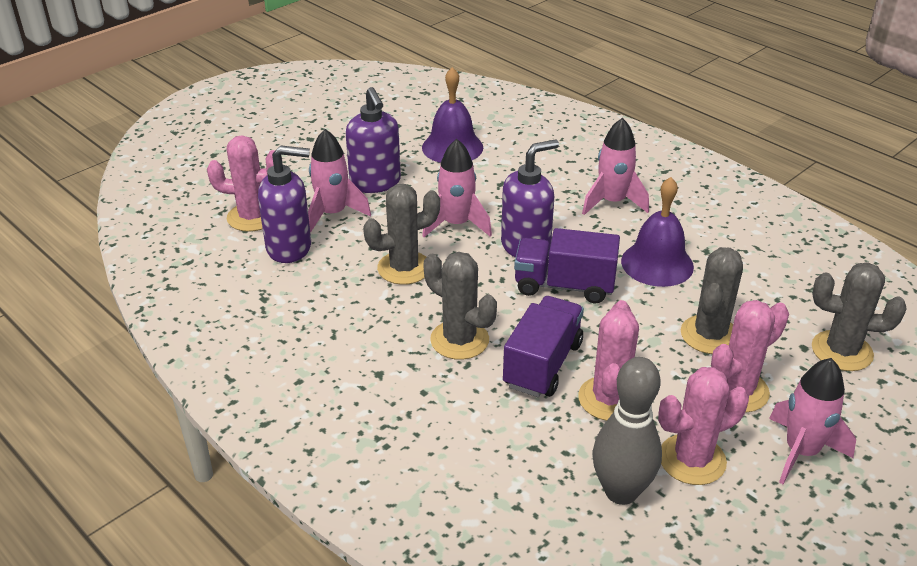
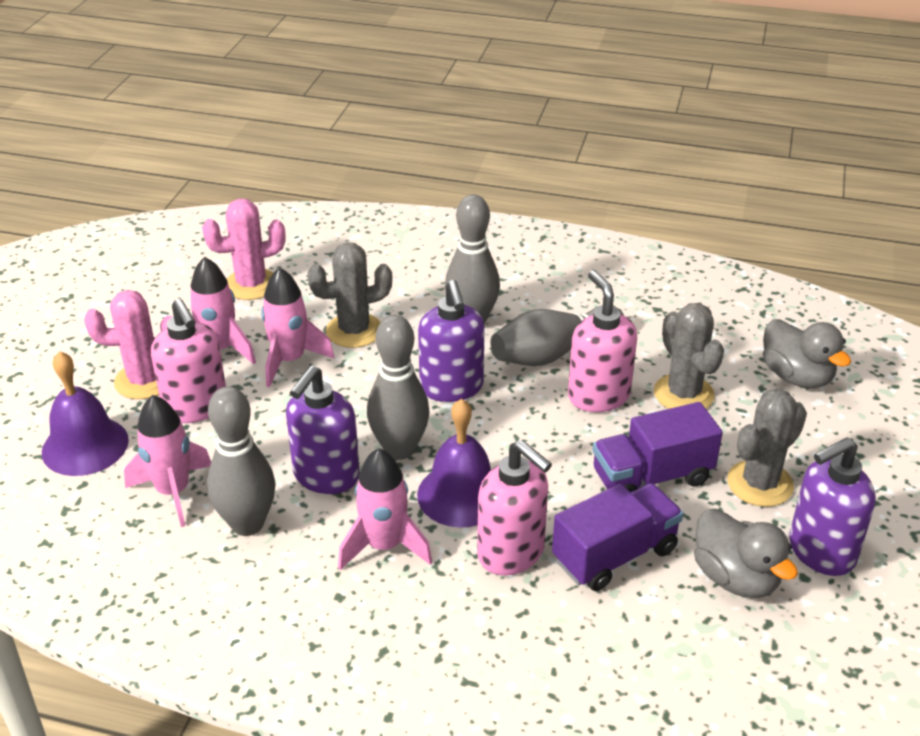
grey bowling pin: [592,357,662,505] = 1 -> [207,386,276,536] [367,315,430,460] [445,194,500,324] [491,305,624,366] = 4
grey cactus: [363,184,440,285] [423,252,497,360] [681,247,743,354] [812,262,906,371] = 4 -> [307,243,392,348] [654,303,724,409] [727,389,807,507] = 3
grey duck: none = 0 -> [694,509,798,598] [763,319,851,388] = 2
pink cactus: [207,135,283,232] [578,300,639,421] [658,367,749,485] [711,300,789,413] = 4 -> [84,290,172,399] [202,199,286,300] = 2
pink soap dispenser: none = 0 -> [151,299,226,423] [477,440,552,576] [568,270,637,412] = 3

